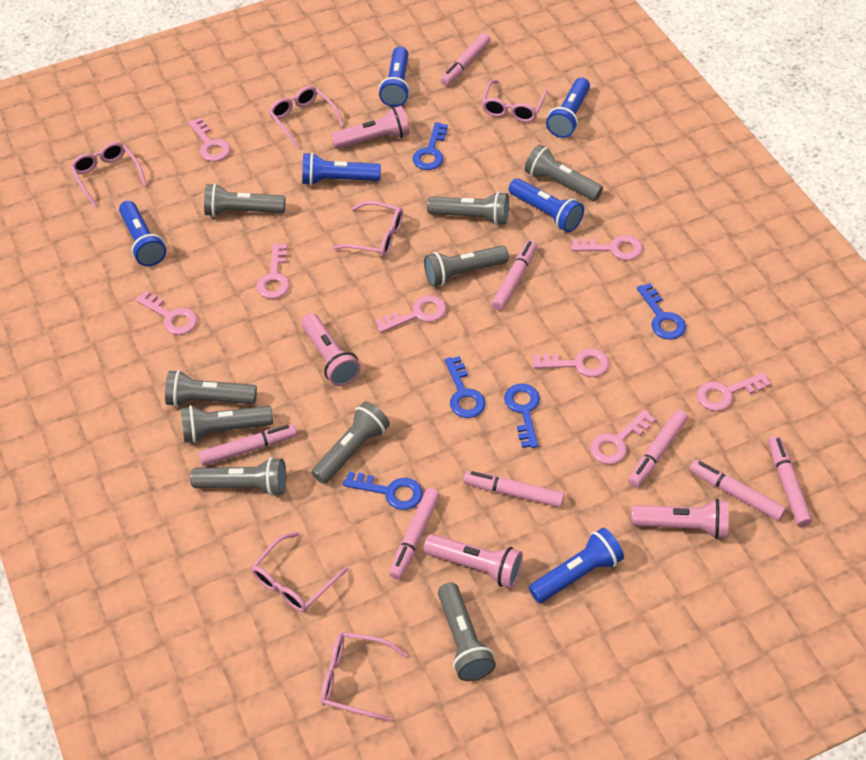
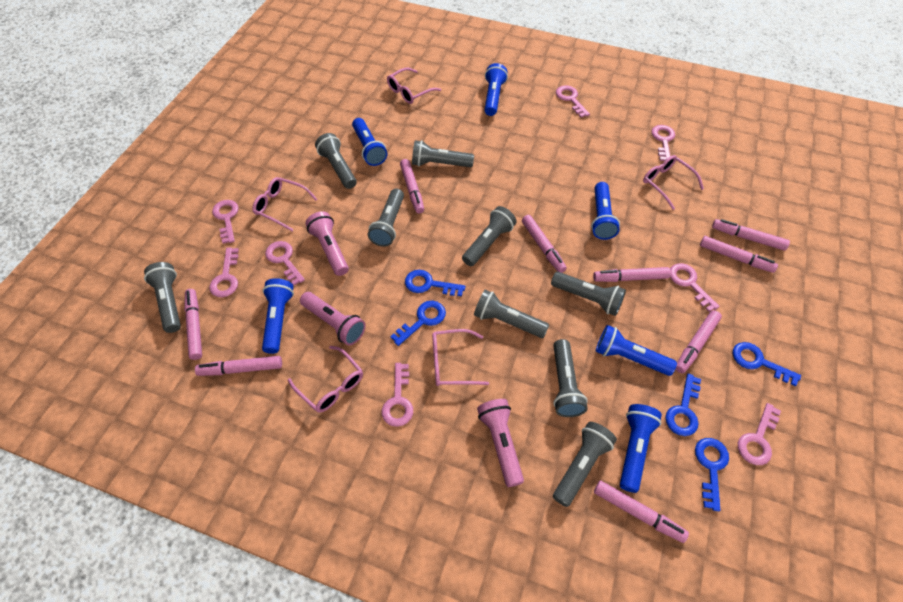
pink flashlight: [301,313,361,386] [331,106,410,149] [423,534,523,588] [631,499,729,539] = 4 -> [300,292,366,345] [305,211,349,276] [477,399,524,487] = 3
pink glasses: [70,142,147,207] [251,532,349,612] [269,86,344,149] [321,632,407,722] [332,201,403,257] [481,80,548,122] = 6 -> [252,177,317,231] [288,346,363,413] [387,68,441,104] [432,329,489,386] [643,155,704,210] = 5
pink marker: [199,424,297,466] [389,488,440,580] [441,33,491,86] [463,471,565,508] [492,240,537,311] [628,410,688,488] [689,460,786,521] [768,436,812,527] = 8 -> [184,289,202,360] [195,356,282,376] [400,159,424,214] [522,215,567,273] [593,267,671,282] [594,481,689,543] [676,310,722,373] [700,236,778,273] [712,219,790,251] = 9

